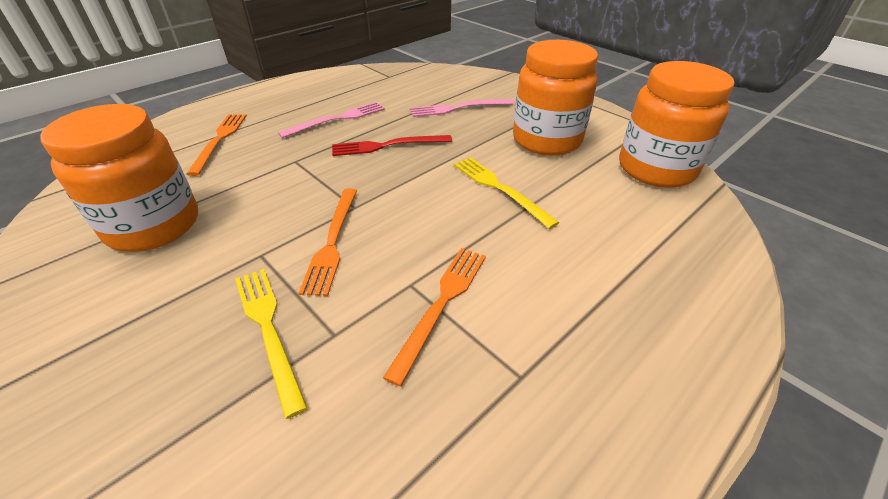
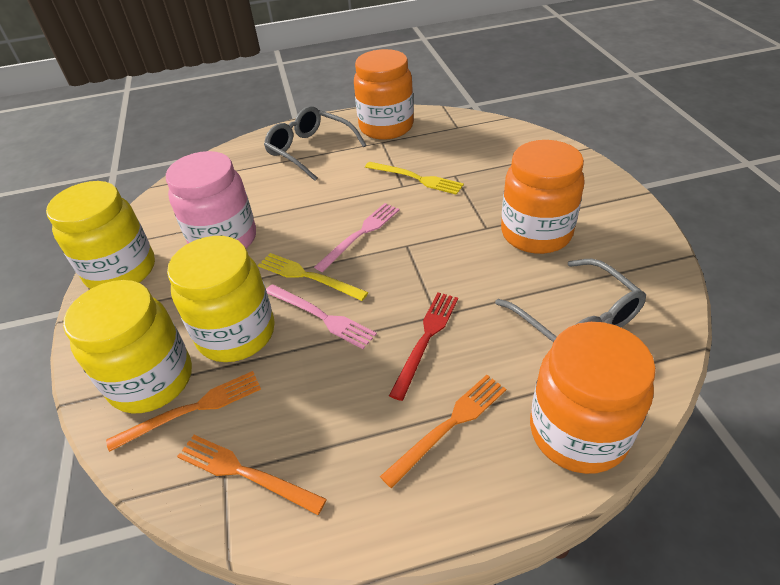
grey glasses: none = 0 -> [264,106,367,181] [495,259,646,342] = 2
pink jar: none = 0 -> [166,151,256,248] = 1
yellow jar: none = 0 -> [46,181,155,289] [63,280,192,413] [167,236,275,362] = 3

